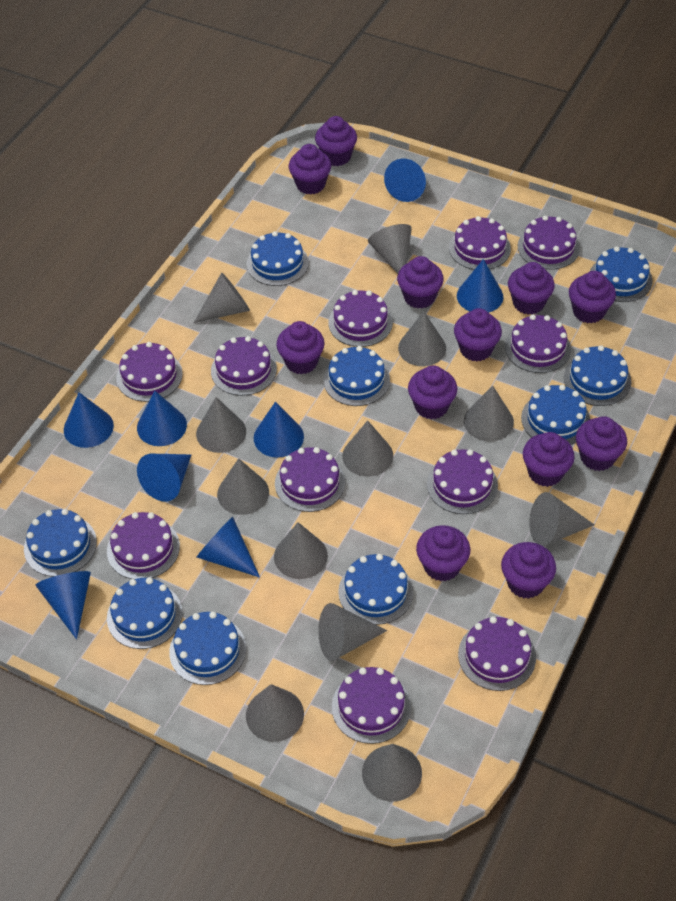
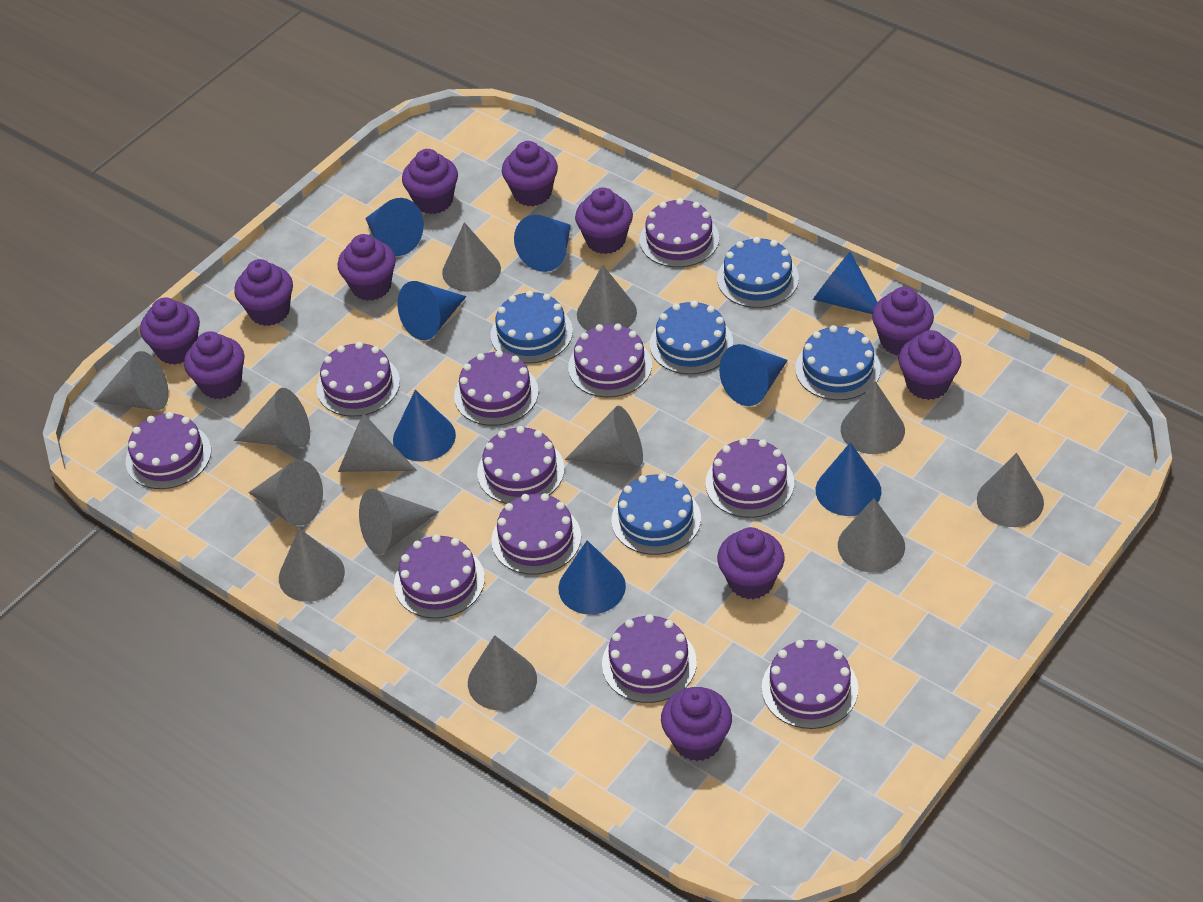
blue cake: [24,509,97,577] [107,577,182,649] [169,611,246,685] [247,231,309,286] [323,346,390,406] [338,554,413,625] [521,385,590,445] [564,345,632,406] [590,247,653,302] = 9 -> [491,291,573,364] [611,473,701,555] [650,301,733,374] [717,237,799,308] [795,325,881,400] = 5
grey cone: [194,273,250,323] [196,397,246,453] [217,458,269,515] [246,684,304,742] [274,522,328,579] [318,603,387,661] [342,420,393,477] [362,744,422,802] [368,224,412,274] [398,311,446,366] [464,385,514,441] [529,492,594,546] = 12 -> [94,351,169,410] [234,388,310,448] [248,460,323,526] [279,528,345,602] [338,413,417,472] [359,489,439,554] [442,222,501,292] [468,635,537,711] [565,406,643,467] [577,265,637,331] [838,498,905,572] [841,381,905,454] [977,453,1044,527] = 13
purple cupcake: [276,321,324,374] [289,144,331,195] [315,116,357,166] [397,256,444,308] [408,365,457,419] [416,525,471,582] [454,308,502,362] [501,542,556,599] [508,262,555,315] [523,432,575,487] [569,271,616,324] [576,416,627,471] = 12 -> [140,298,200,364] [184,331,245,399] [234,259,293,326] [337,234,396,301] [402,149,458,214] [502,141,558,206] [575,187,633,254] [661,687,732,761] [717,527,785,599] [872,287,934,355] [898,330,961,400] = 11

